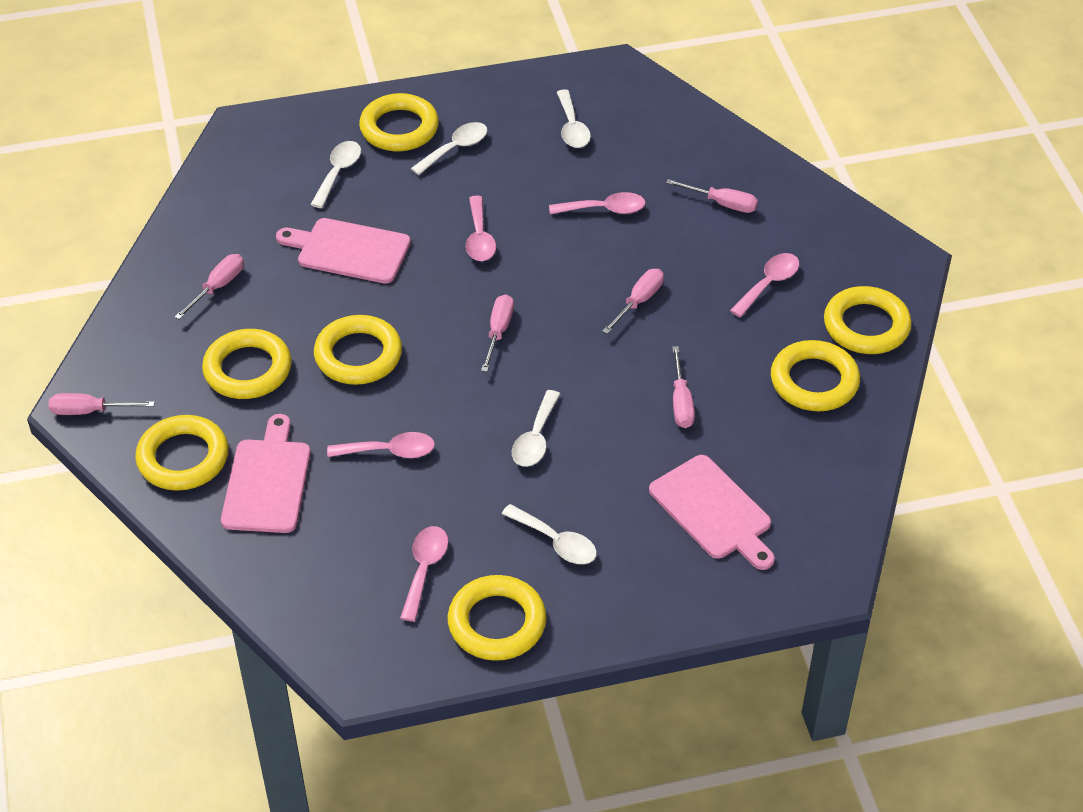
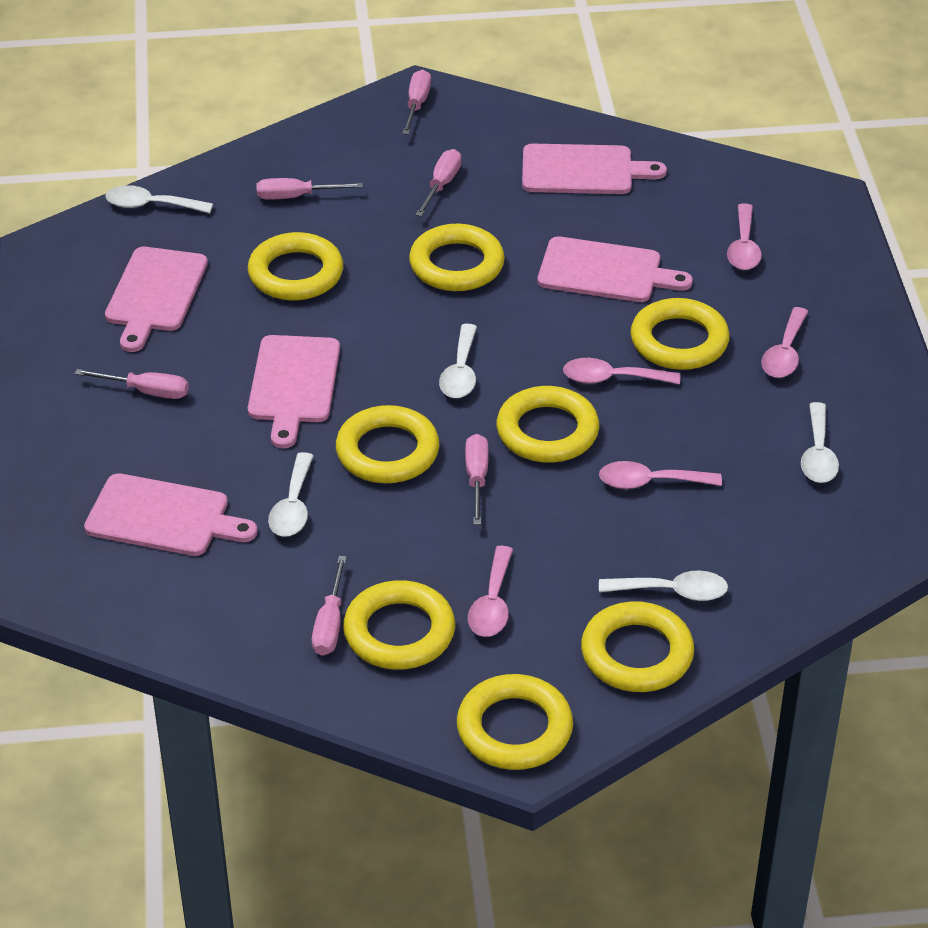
pink cutting board: [221,414,311,533] [276,218,411,284] [649,455,775,570] = 3 -> [84,473,258,556] [105,247,208,352] [248,335,340,448] [522,144,667,194] [537,236,693,302] = 5
yellow ring: [135,415,228,491] [202,329,292,399] [314,315,402,385] [359,93,439,151] [447,575,546,661] [771,340,860,411] [824,286,912,354] = 7 -> [248,232,343,300] [336,405,440,483] [343,580,455,670] [409,224,505,291] [457,674,573,770] [497,386,599,463] [581,601,694,692] [630,298,730,370] = 8

